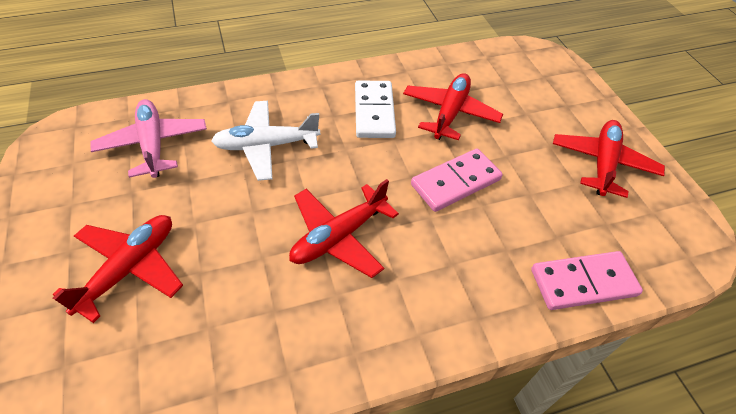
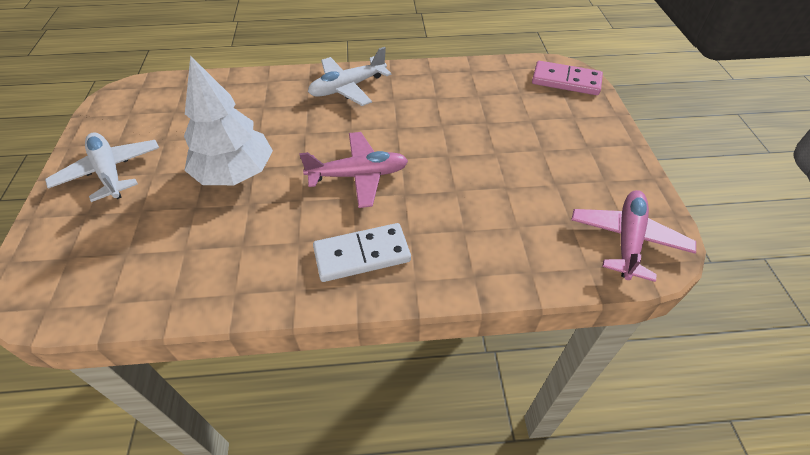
pink domino: [411,148,503,212] [531,251,643,310] = 2 -> [532,61,603,95] = 1
pink plane: [90,99,207,178] = 1 -> [299,132,408,208] [571,190,696,282] = 2
red plane: [53,215,183,323] [289,179,399,278] [403,73,503,140] [553,120,665,198] = 4 -> none = 0
white plane: [211,101,320,181] = 1 -> [45,132,159,202] [308,47,392,106] = 2
white tree: none = 0 -> [184,55,273,185] = 1

